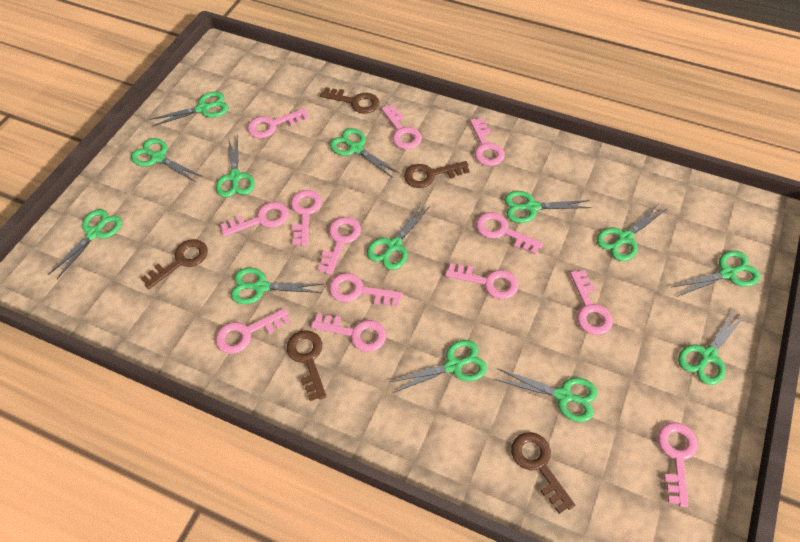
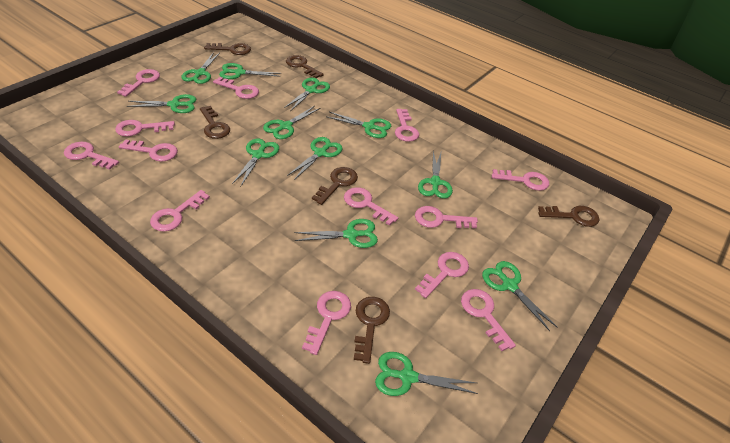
brown key: [141,239,208,289] [287,330,326,401] [320,87,379,114] [404,161,470,188] [511,432,575,514] = 5 -> [200,106,230,139] [204,43,251,55] [286,55,324,78] [312,167,358,205] [354,297,390,364] [538,206,599,227] = 6
green scissors: [48,209,122,279] [131,138,203,182] [150,92,229,127] [216,134,255,197] [231,267,323,304] [330,128,400,178] [367,203,430,270] [389,340,487,393] [495,369,598,422] [504,191,592,223] [596,203,668,261] [673,251,760,297] [678,308,745,385] = 13 -> [127,94,196,113] [182,52,220,84] [219,63,281,79] [232,139,279,186] [263,106,321,139] [284,78,330,111] [287,137,343,180] [294,219,378,248] [326,112,391,138] [375,352,478,396] [418,151,453,199] [482,261,557,331] = 12

